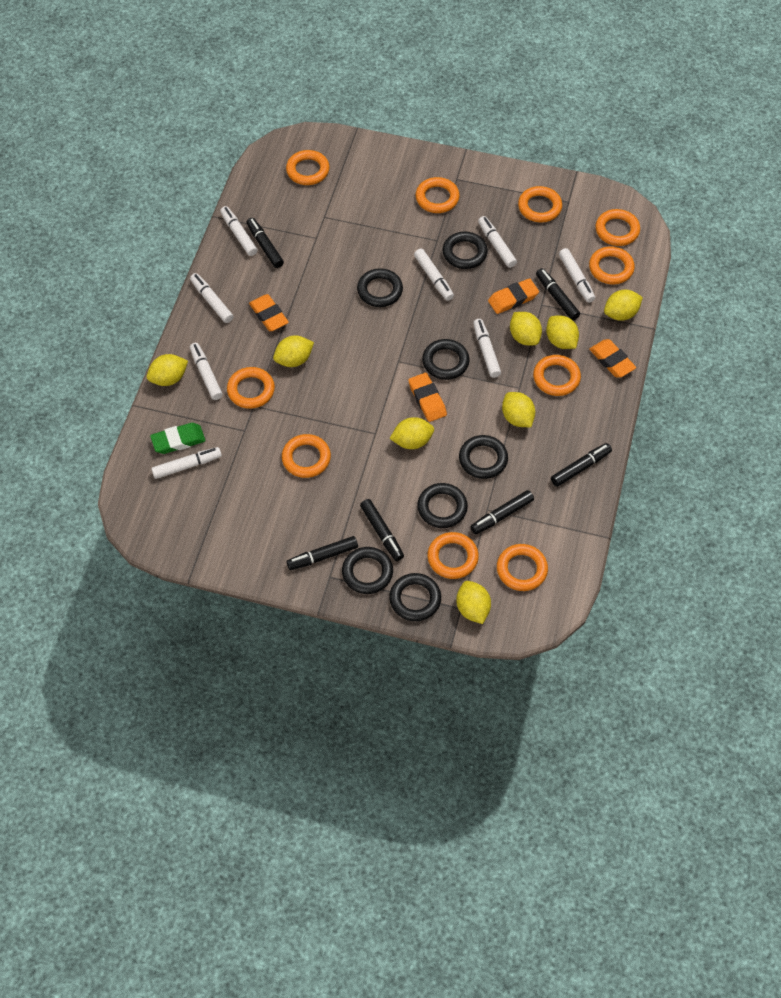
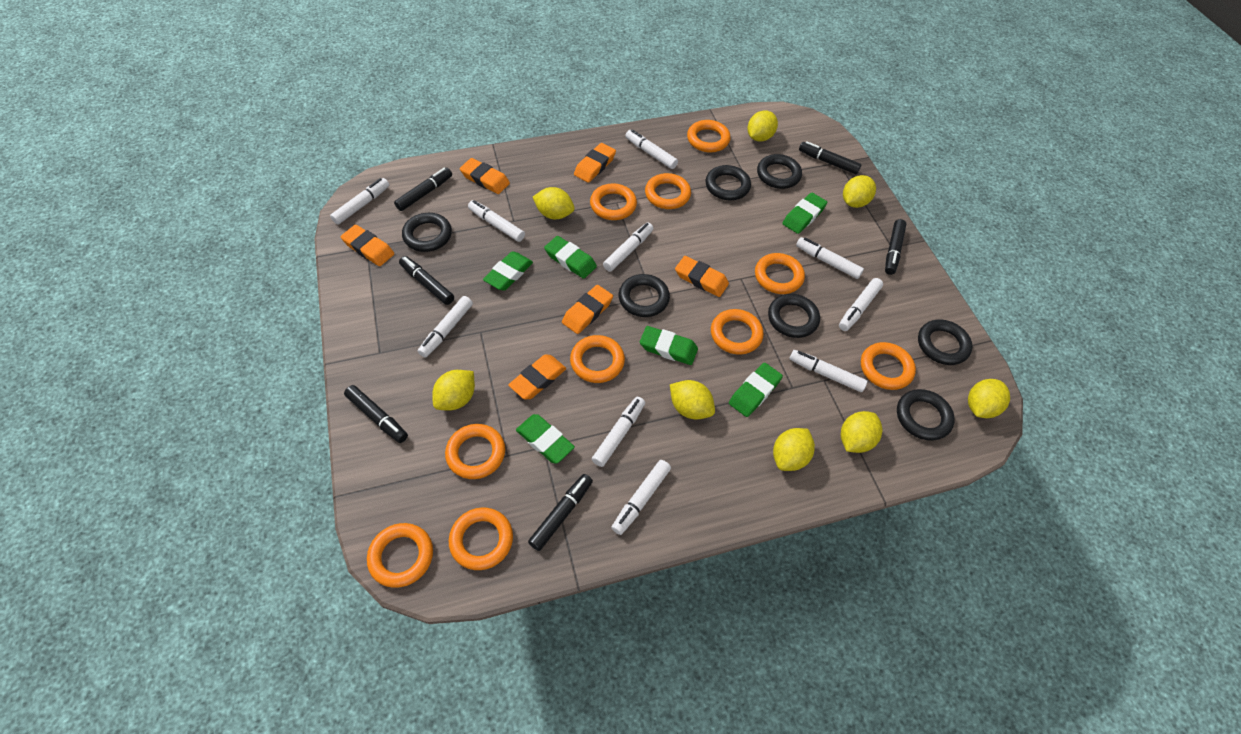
green eraser: [150,423,205,454] = 1 -> [483,251,533,291] [516,414,575,464] [544,236,597,279] [640,326,698,365] [729,363,783,417] [782,193,827,234] = 6
orange eraser: [249,294,289,331] [409,373,447,422] [488,278,539,314] [589,339,636,378] = 4 -> [341,225,394,266] [460,158,510,194] [508,354,566,399] [562,285,613,334] [574,143,616,183] [675,256,729,297] = 6
white marker: [151,447,222,479] [190,273,233,323] [190,343,223,400] [220,206,258,256] [414,248,454,301] [473,319,501,378] [478,216,517,268] [559,248,595,303] = 8 -> [330,178,389,225] [418,296,473,357] [468,200,525,242] [592,397,645,467] [603,222,654,272] [611,460,671,535] [625,129,678,169] [789,350,868,392] [796,237,864,279] [839,278,883,331] = 10

